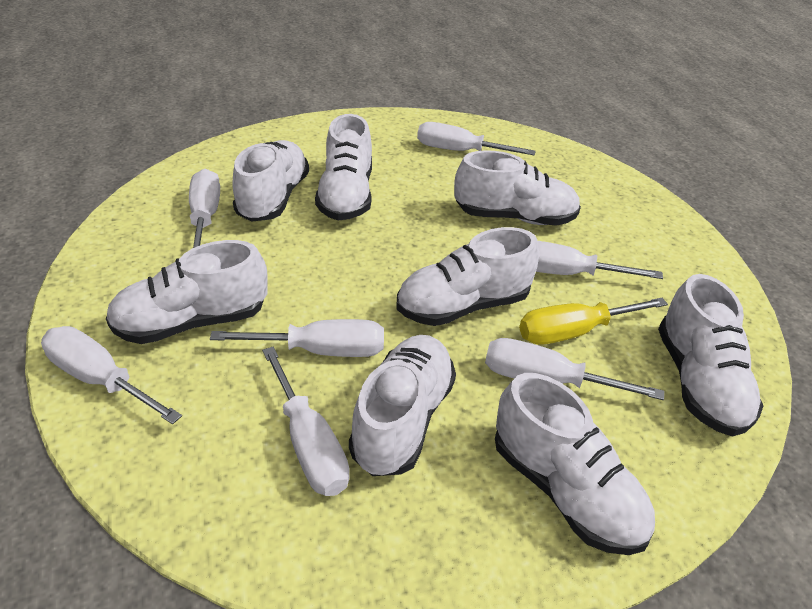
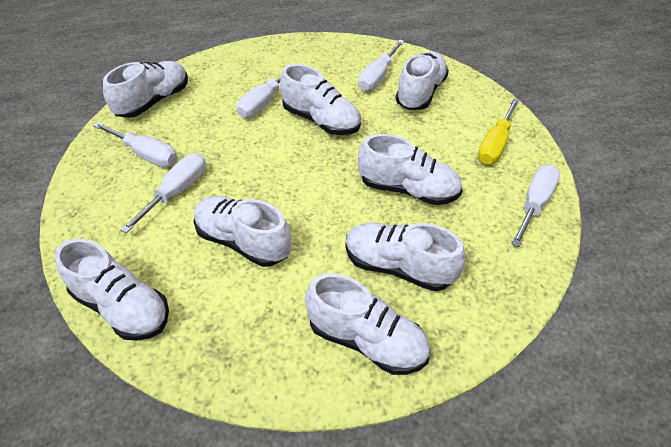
white screwdriver: [41,326,182,424] [189,169,220,248] [210,319,384,357] [262,347,350,496] [417,122,536,155] [485,338,664,400] [536,241,663,279] = 7 -> [93,122,178,167] [120,153,206,234] [237,63,297,118] [358,39,404,91] [511,164,560,247] = 5

